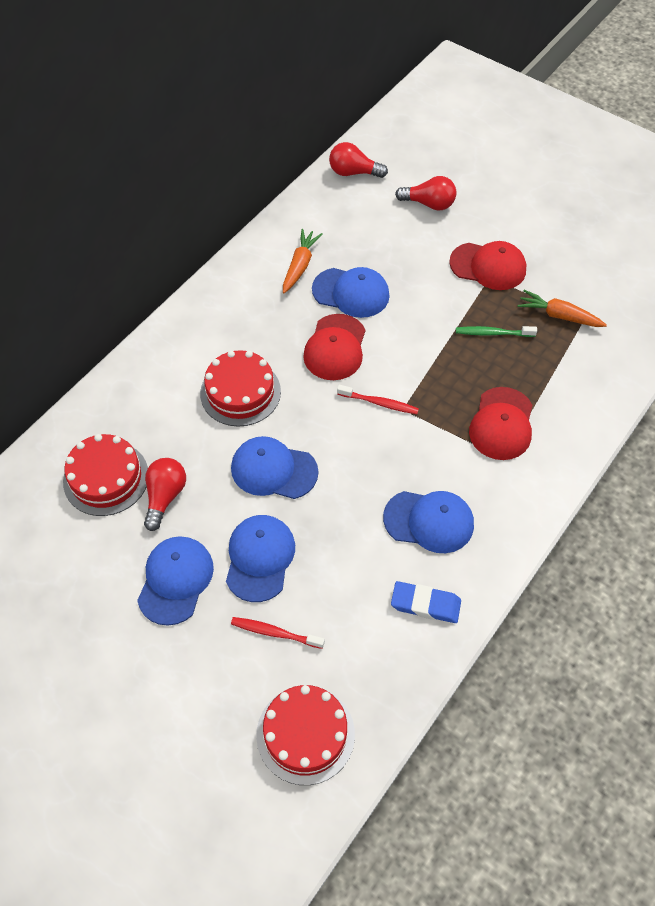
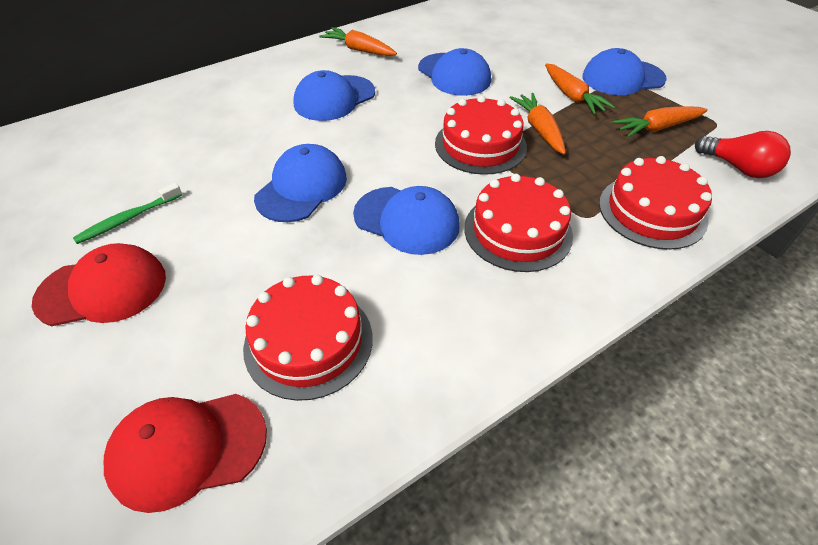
blue eraser: [391,581,461,623] = 1 -> none = 0
orange carrot: [283,229,323,293] [518,290,607,327] = 2 -> [319,27,397,56] [509,93,566,154] [545,64,615,115] [612,106,708,137] = 4
red cake: [63,434,148,516] [200,350,281,427] [256,685,355,785] = 3 -> [243,275,373,401] [435,96,527,175] [464,174,573,272] [599,156,712,250] = 4
red cap: [303,314,366,380] [449,241,527,290] [469,387,532,460] = 3 -> [32,243,166,326] [104,394,267,513] = 2
red light bulb: [144,458,186,531] [329,142,388,178] [395,176,456,210] = 3 -> [695,131,791,178] = 1
red toothbrush: [231,617,325,649] [337,385,419,414] = 2 -> none = 0

